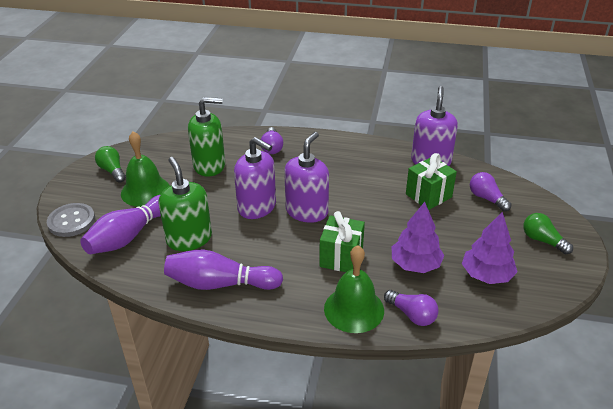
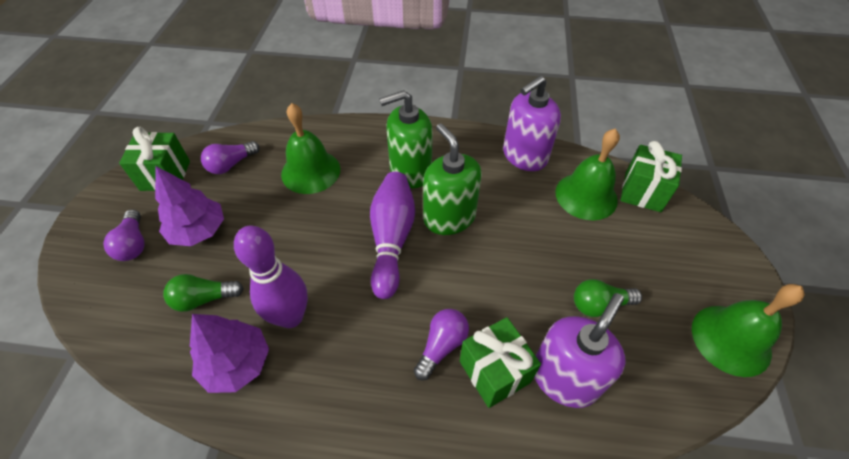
green bell: [121,131,170,207] [324,245,384,333] = 2 -> [281,103,340,194] [555,128,620,221] [692,284,805,377] = 3
green gift: [319,211,365,272] [406,153,457,210] = 2 -> [119,127,190,191] [460,317,541,408] [620,141,682,212] = 3
grey button: [47,203,95,237] = 1 -> none = 0
purple soap dispenser: [234,137,276,219] [284,132,329,223] [411,86,458,166] = 3 -> [503,76,561,171] [534,293,625,408] = 2

